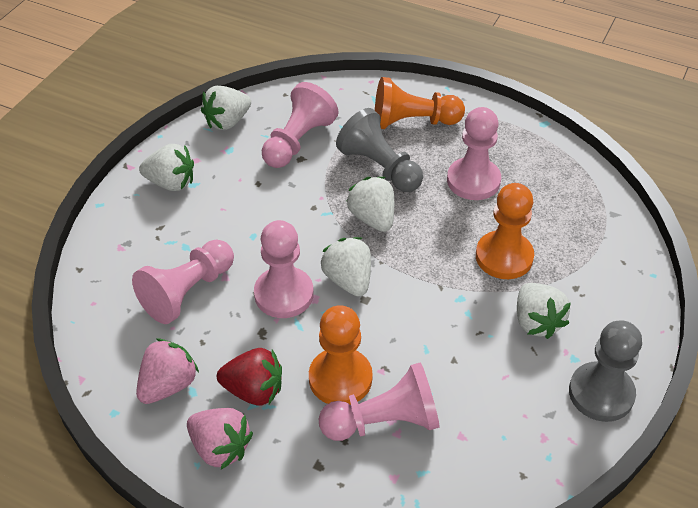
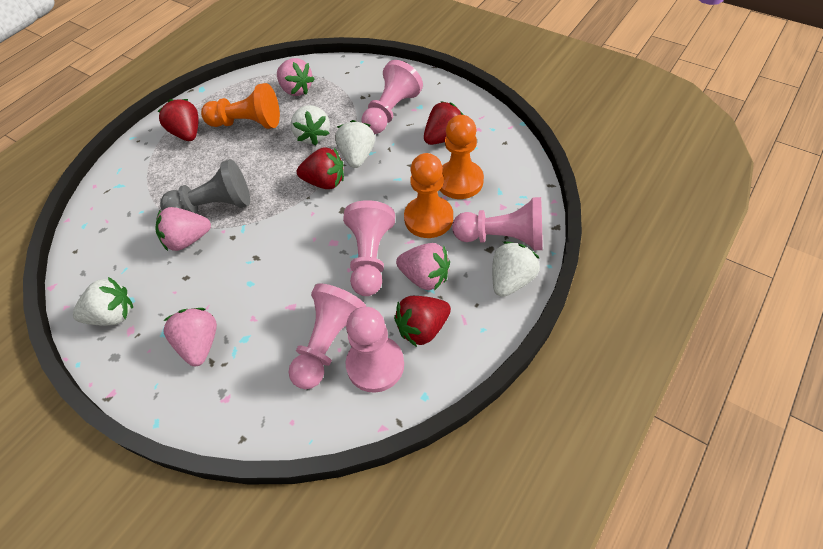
grey pawn: [336,108,423,192] [569,321,642,422] = 2 -> [160,159,250,213] = 1
pink strawberry: [136,338,199,404] [187,408,253,470] = 2 -> [155,207,211,251] [163,308,217,366] [277,58,315,96] [396,243,450,291] = 4
red strawberry: [217,348,282,406] = 1 -> [157,99,199,141] [297,147,344,189] [394,296,451,347] [424,101,463,145] = 4
white strawberry: [139,144,194,191] [201,86,251,130] [320,237,371,297] [346,177,394,232] [517,283,571,339] = 5 -> [73,277,133,325] [291,105,330,146] [335,120,375,168] [492,241,540,297] = 4

